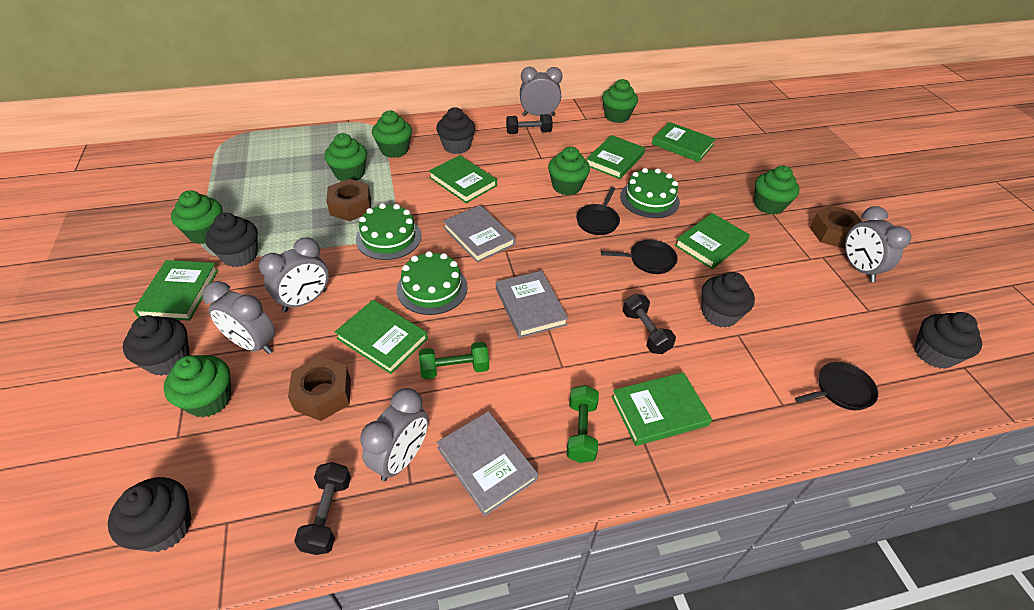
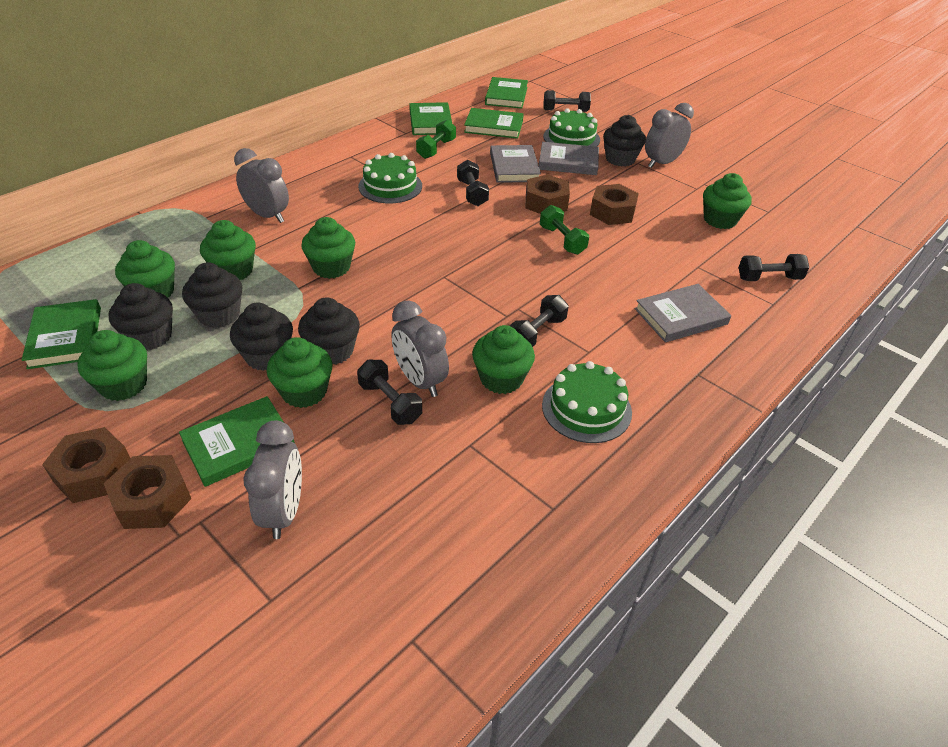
black cupcake: [108,477,192,552] [123,315,189,376] [205,213,258,267] [436,107,476,154] [702,272,755,328] [914,312,982,369] = 6 -> [108,283,173,350] [182,262,242,328] [230,302,293,371] [298,297,360,365] [603,115,646,166] = 5
black dumbbell: [294,462,351,555] [506,114,553,134] [623,294,676,354] = 3 -> [357,360,422,425] [457,159,489,206] [510,295,569,347] [544,90,591,112] [739,254,809,281] = 5
black pan: [576,187,620,235] [601,239,678,274] [795,362,878,410] = 3 -> none = 0
brown nut: [288,356,351,421] [326,179,371,221] [809,205,862,249] = 3 -> [42,427,131,503] [104,455,191,529] [526,174,570,214] [590,184,639,225] = 4
green book: [133,260,218,321] [335,300,428,374] [429,155,497,203] [586,135,645,179] [611,372,712,446] [652,122,716,162] [675,213,750,269] = 7 -> [22,299,101,369] [179,396,295,487] [409,102,452,135] [464,108,524,139] [485,77,528,109] = 5
grey clock: [202,281,275,354] [259,237,329,312] [360,388,428,481] [520,67,563,116] [844,206,912,282] = 5 -> [234,148,289,223] [243,421,302,539] [392,300,449,397] [645,103,694,168] = 4

